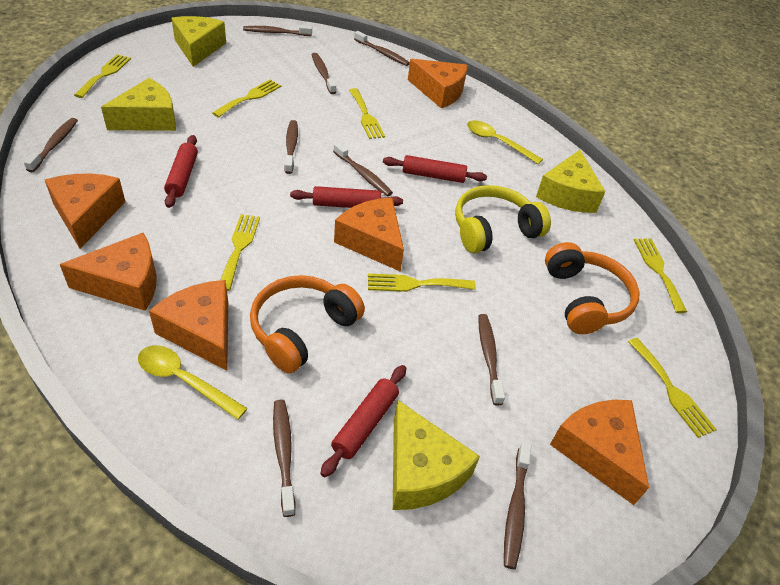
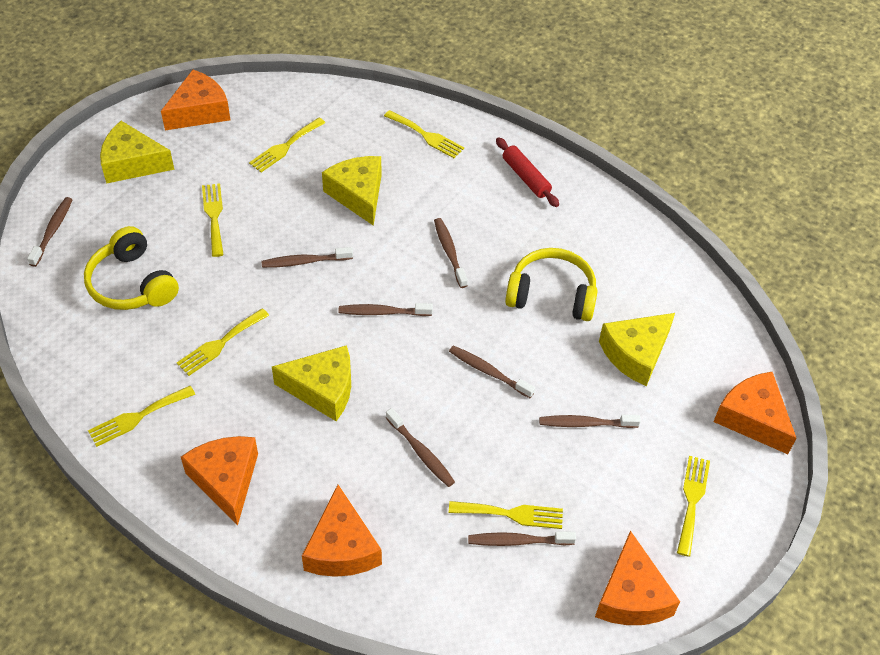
brown toothbrush: [24,118,78,172] [243,25,312,36] [273,400,295,517] [284,120,298,174] [312,53,336,94] [333,142,393,196] [354,31,410,66] [478,314,505,405] [504,442,531,569] = 9 -> [27,197,73,267] [261,247,353,268] [339,303,433,316] [386,408,455,487] [434,218,468,288] [449,346,535,398] [468,532,576,546] [539,415,641,428] = 8
orange cheese: [45,174,125,249] [60,233,157,311] [149,280,228,371] [334,197,404,272] [408,59,467,109] [550,400,649,505] = 6 -> [161,70,230,130] [181,436,258,525] [302,485,382,577] [595,530,680,625] [714,372,796,454] = 5
orange headphones: [250,275,365,373] [545,242,640,334] = 2 -> none = 0
red rolling pin: [164,135,198,208] [290,186,403,208] [320,365,406,477] [383,155,487,183] = 4 -> [496,137,559,207] = 1
yellow headphones: [455,185,551,254] = 1 -> [84,226,179,310] [505,248,598,321] = 2
yellow spoon: [138,345,248,420] [467,120,543,164] = 2 -> none = 0

